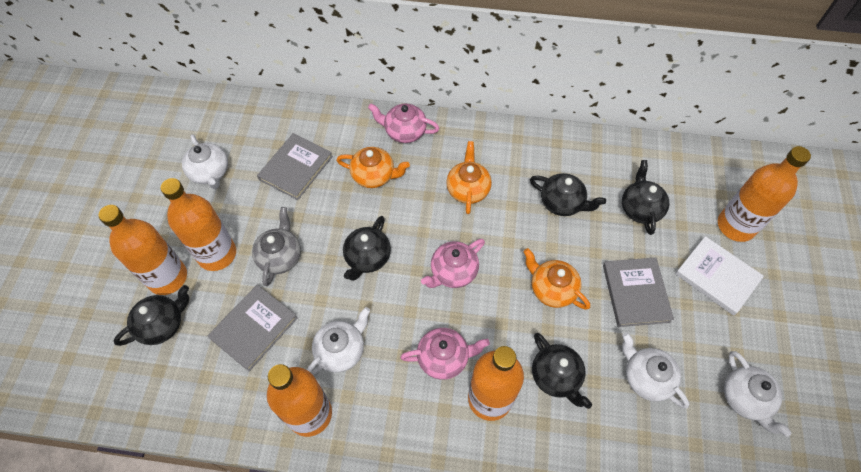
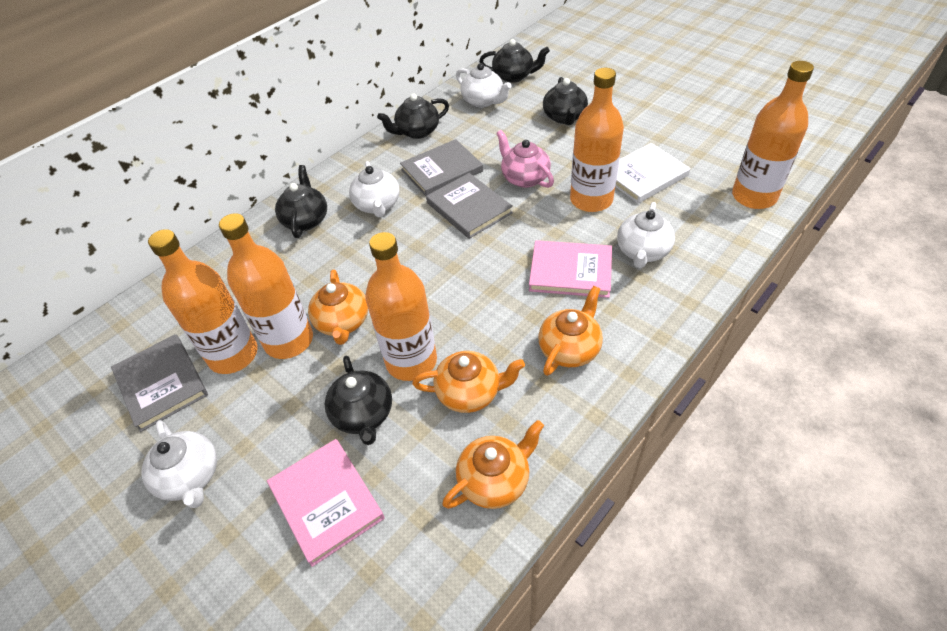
grey teapot: [252,207,301,286] = 1 -> none = 0
orange teapot: [336,147,410,188] [446,141,492,214] [523,248,590,310] = 3 -> [308,270,368,345] [412,351,525,413] [442,420,544,509] [538,286,603,376] = 4
pink book: none = 0 -> [267,439,384,567] [529,240,612,298] = 2
pink teapot: [368,104,439,143] [400,328,490,380] [421,239,485,288] = 3 -> [496,130,554,188] = 1

